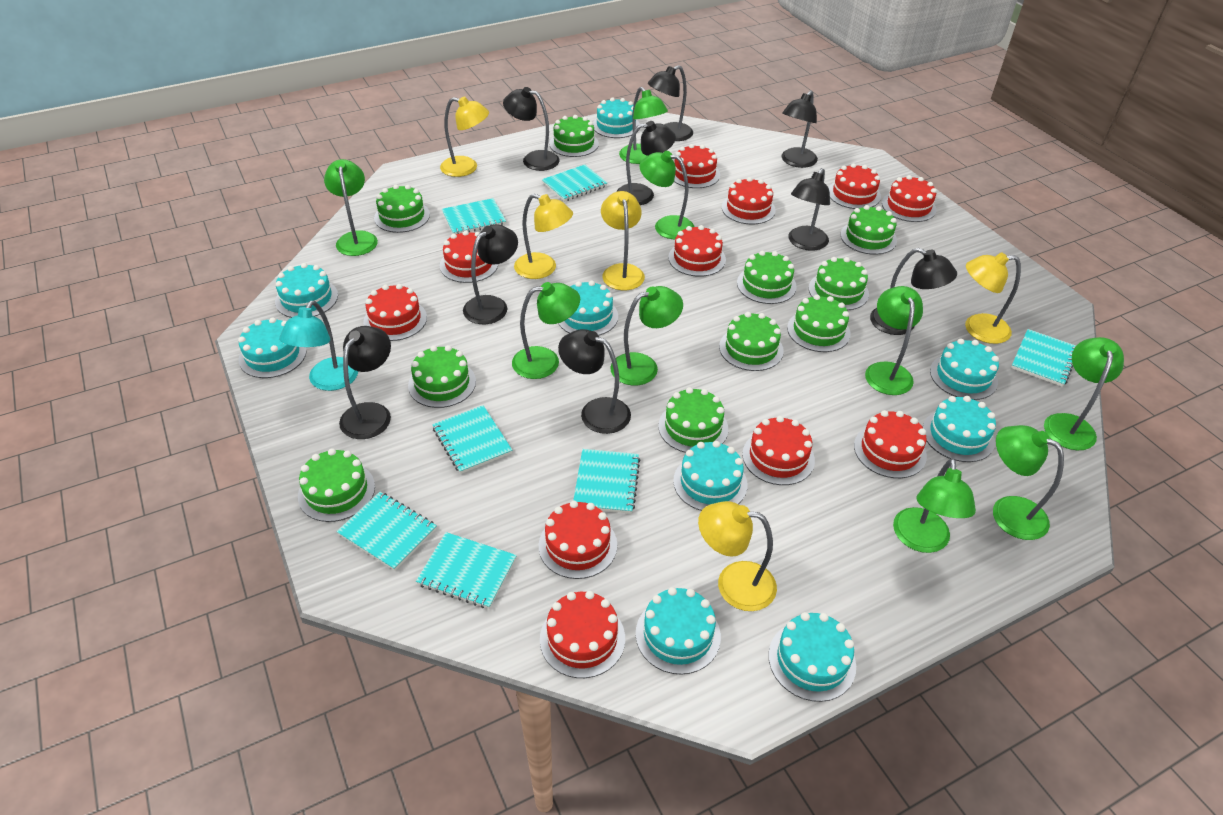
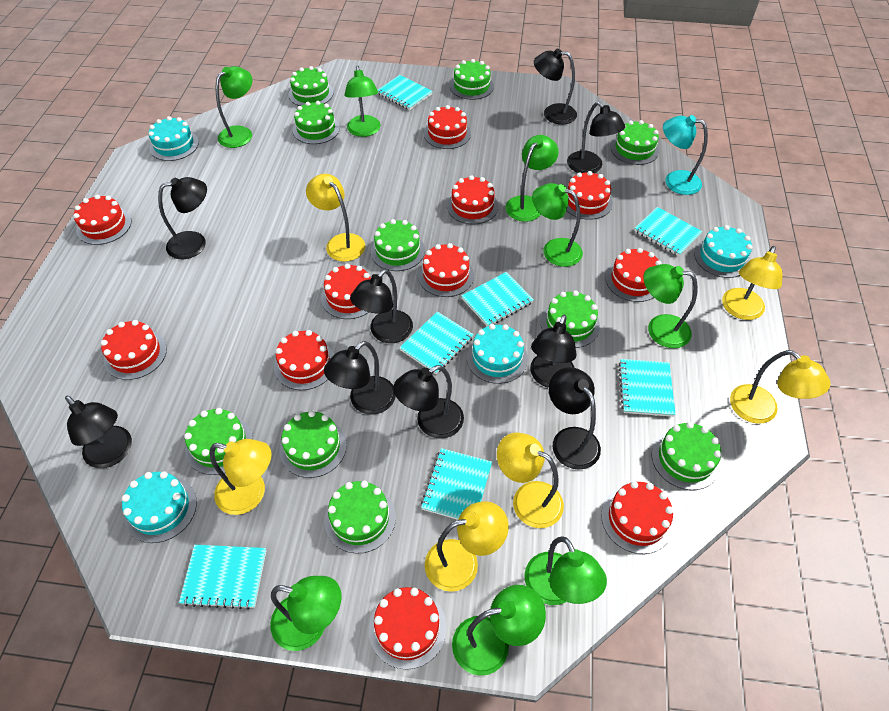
green lamp: [324,159,378,256] [512,282,580,379] [611,286,683,386] [619,87,668,164] [639,151,694,239] [865,286,923,395] [893,458,976,553] [993,425,1064,540] [1044,337,1124,450] = 9 -> [216,66,253,148] [270,576,341,651] [344,65,381,137] [452,585,546,676] [505,135,559,222] [524,537,607,605] [532,183,583,267] [643,264,698,348] = 8
turquoise cake: [238,317,307,378] [275,263,338,318] [558,281,618,336] [593,98,640,138] [636,587,721,675] [673,441,747,511] [768,612,856,702] [923,396,996,462] [930,339,999,400] = 9 -> [122,471,197,543] [148,116,199,161] [467,324,528,384] [694,225,752,278] = 4
yellow lamp: [440,97,489,177] [514,194,573,279] [601,191,645,290] [698,501,777,611] [965,252,1021,344] = 5 -> [210,439,272,515] [306,174,365,262] [425,501,509,592] [497,432,564,528] [722,246,782,320] [730,350,831,424] = 6

